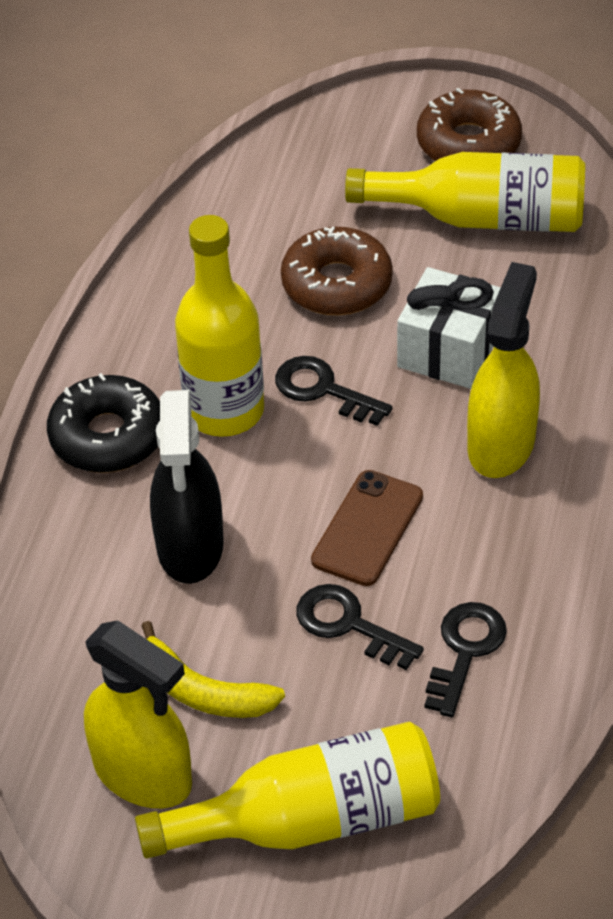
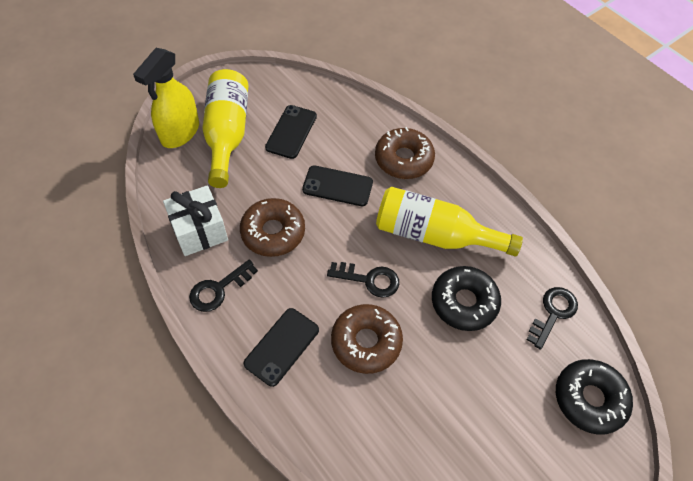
black donut: [47,373,160,473] = 1 -> [432,266,501,331] [556,359,633,435] = 2
black phone: none = 0 -> [244,308,319,387] [265,105,317,159] [302,165,373,206] = 3
black spray bottle: [150,390,224,584] = 1 -> none = 0
brown donut: [281,226,393,315] [417,88,522,161] = 2 -> [240,198,305,257] [331,304,403,374] [375,127,435,179] = 3
brown phone: [311,470,423,586] = 1 -> none = 0
yellow banana: [141,621,285,718] = 1 -> none = 0
yellow bottle: [135,721,440,859] [175,215,264,437] [345,152,585,232] = 3 -> [202,69,249,188] [376,187,523,256] = 2
yellow spray bottle: [84,620,192,808] [467,262,540,478] = 2 -> [133,48,199,148] = 1

